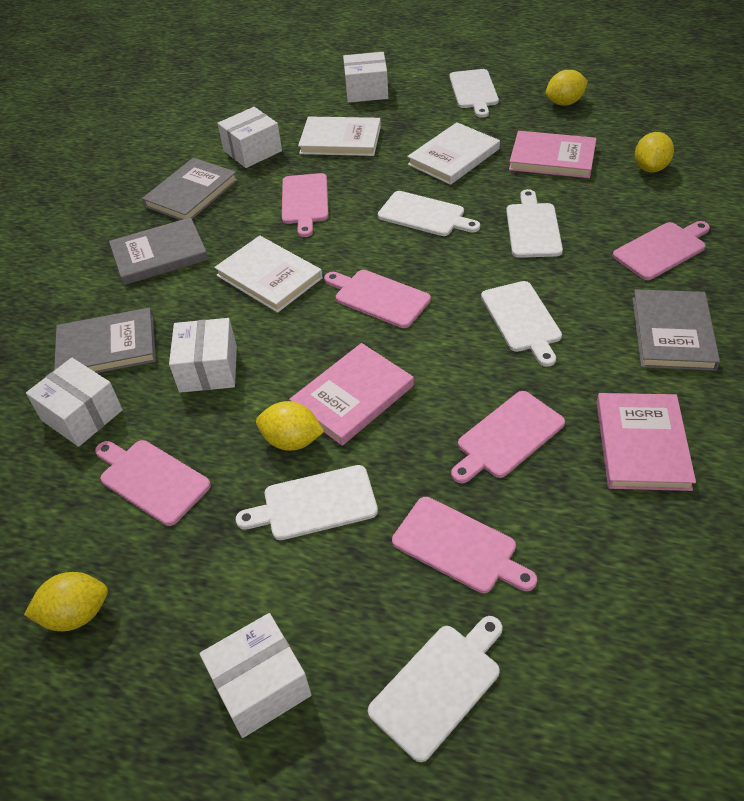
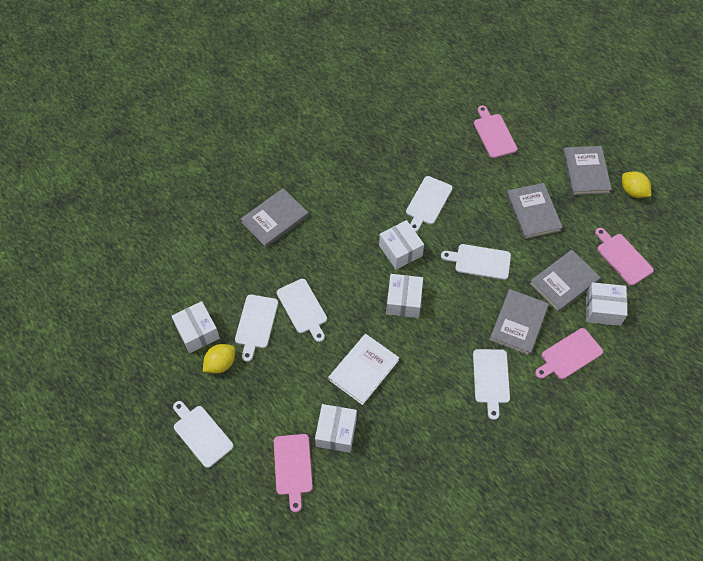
grey book: [54,308,156,373] [109,217,208,285] [142,158,238,220] [632,289,720,371] = 4 -> [241,188,308,247] [489,289,549,356] [506,183,563,239] [530,250,601,312] [563,146,612,195] = 5
pink book: [289,343,414,446] [509,131,597,178] [597,393,696,491] = 3 -> none = 0
pink cutting board: [95,440,211,526] [282,173,329,237] [324,270,431,328] [392,497,537,593] [451,391,565,483] [613,221,710,280] = 6 -> [274,434,313,512] [474,105,518,158] [535,328,603,379] [595,228,654,286] = 4
white book: [214,236,323,313] [298,116,381,156] [407,122,500,185] = 3 -> [328,334,399,405] = 1
yellow lemon: [24,572,108,631] [256,401,324,451] [546,70,588,106] [635,132,674,173] = 4 -> [203,344,235,374] [622,171,651,198] = 2

